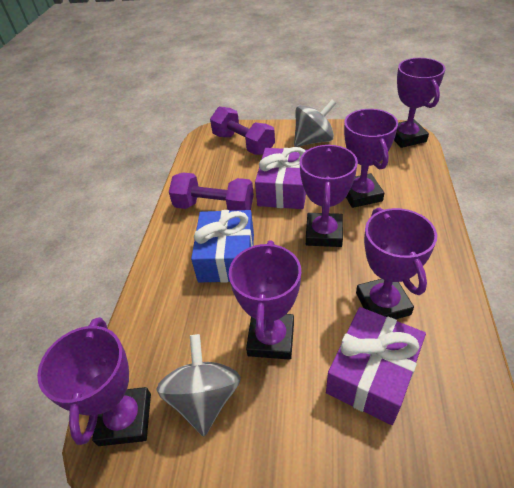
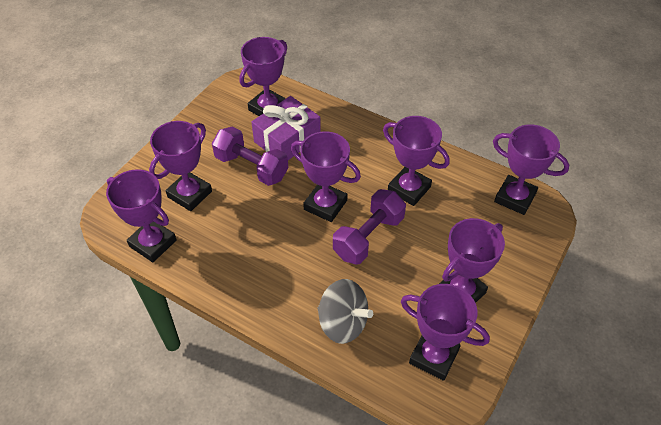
blue gift: [191,210,254,283] = 1 -> none = 0
grey spinning top: [156,334,241,436] [294,100,336,147] = 2 -> [317,279,373,344] = 1
purple gift: [255,147,307,209] [326,307,426,425] = 2 -> [251,96,321,160] = 1
purple trophy: [37,317,151,446] [229,240,301,360] [300,145,358,247] [344,109,398,208] [356,207,437,319] [394,58,445,148] = 6 -> [106,169,177,262] [149,121,212,211] [239,37,287,116] [291,131,361,222] [383,116,450,206] [401,284,490,381] [439,218,505,303] [493,124,569,215] = 8

